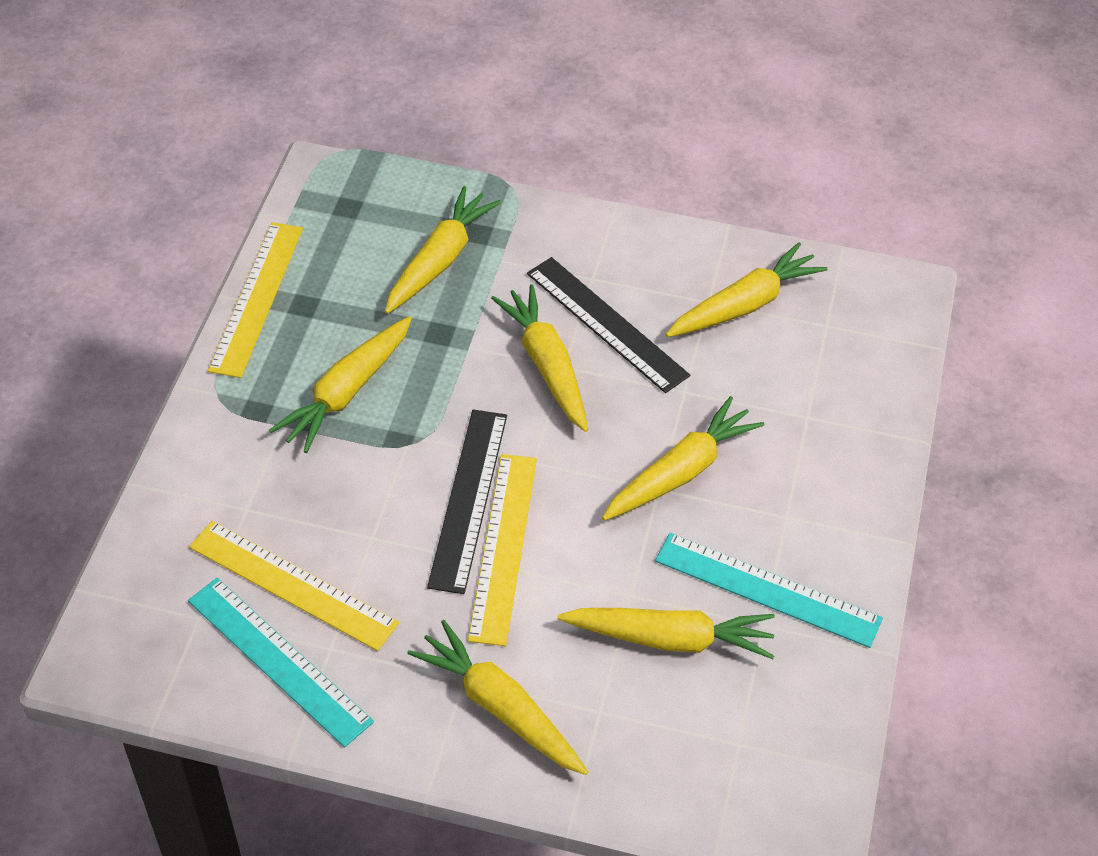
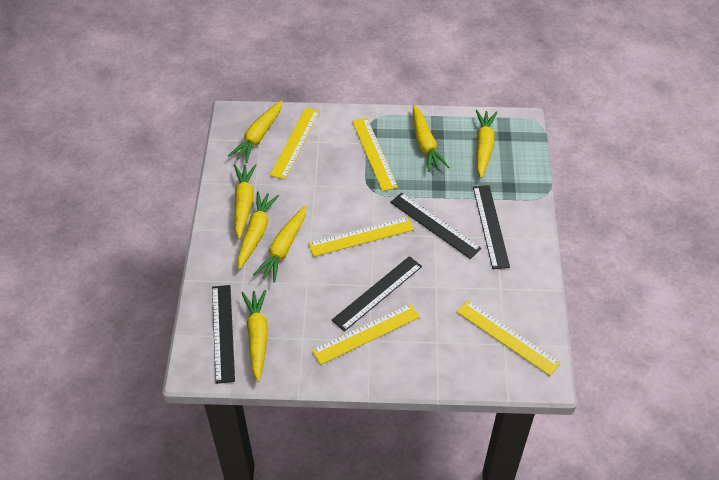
black ruler: [427,409,507,594] [527,257,690,393] = 2 -> [212,285,235,384] [332,256,422,331] [390,193,481,259] [473,185,510,269] = 4
turquoise ruler: [188,578,374,747] [655,533,883,648] = 2 -> none = 0
yellow ruler: [189,521,399,651] [208,222,303,378] [468,454,537,646] = 3 -> [270,107,320,180] [308,217,414,257] [312,303,420,365] [352,117,398,191] [457,300,561,376] = 5

